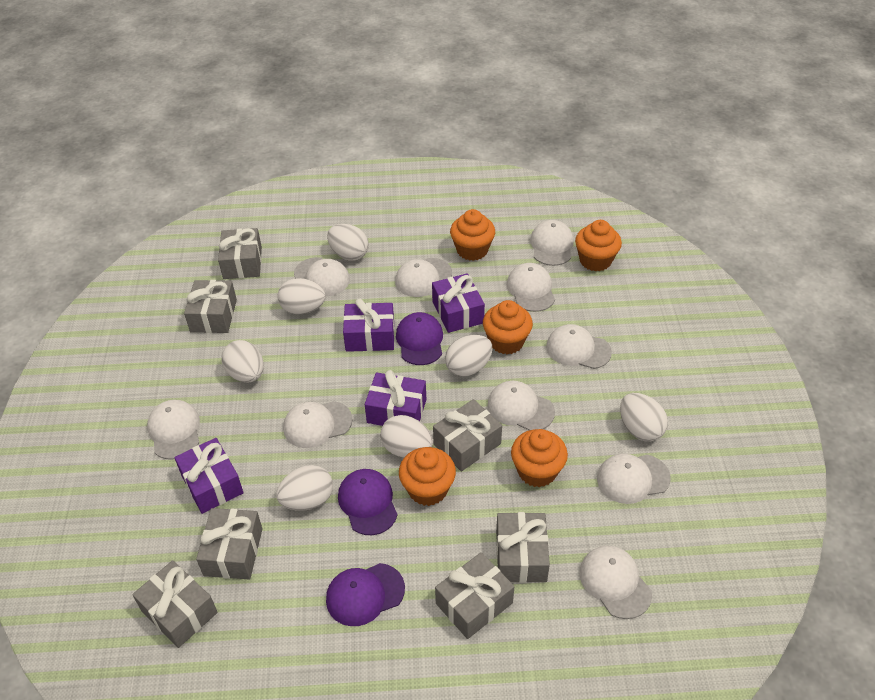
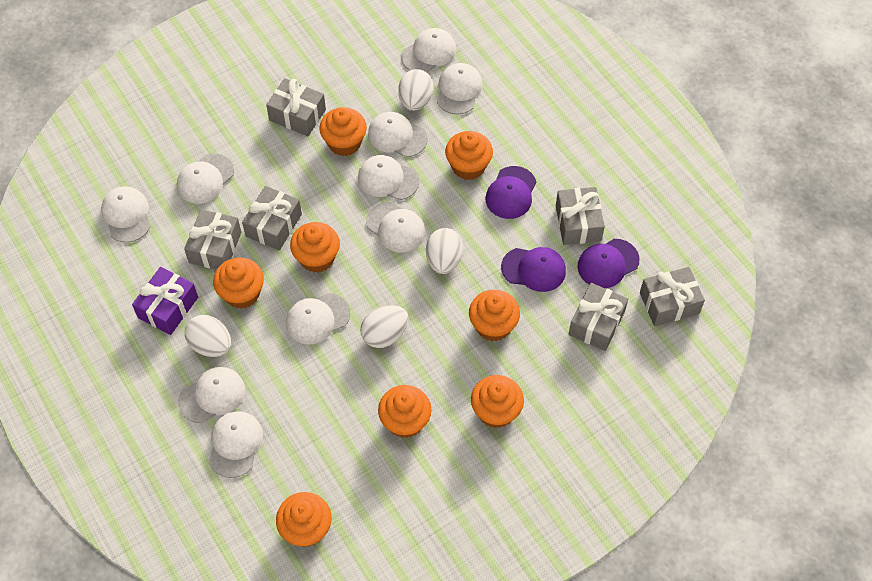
grey gift: [132,560,218,648] [184,280,237,333] [196,508,262,579] [218,228,262,279] [433,399,502,471] [435,552,514,639] [496,512,550,583] = 7 -> [184,209,241,270] [242,186,302,250] [266,78,326,136] [556,187,605,245] [568,283,628,351] [640,267,705,326] = 6
orange cupcake: [399,447,456,506] [450,209,495,261] [483,300,533,355] [511,429,568,487] [575,220,622,271] = 5 -> [213,257,264,309] [276,492,332,547] [290,222,340,273] [319,107,367,156] [378,385,432,438] [445,131,493,180] [469,290,520,341] [471,375,524,428] = 8
purple gift: [174,438,243,514] [343,298,395,352] [365,370,426,426] [432,273,485,333] = 4 -> [132,267,198,335] = 1
white egg: [222,340,264,382] [276,465,333,511] [278,278,326,314] [327,224,369,261] [380,415,433,457] [445,335,493,376] [620,393,668,441] = 7 -> [185,315,231,357] [360,305,409,348] [398,69,433,111] [426,228,463,274] = 4

